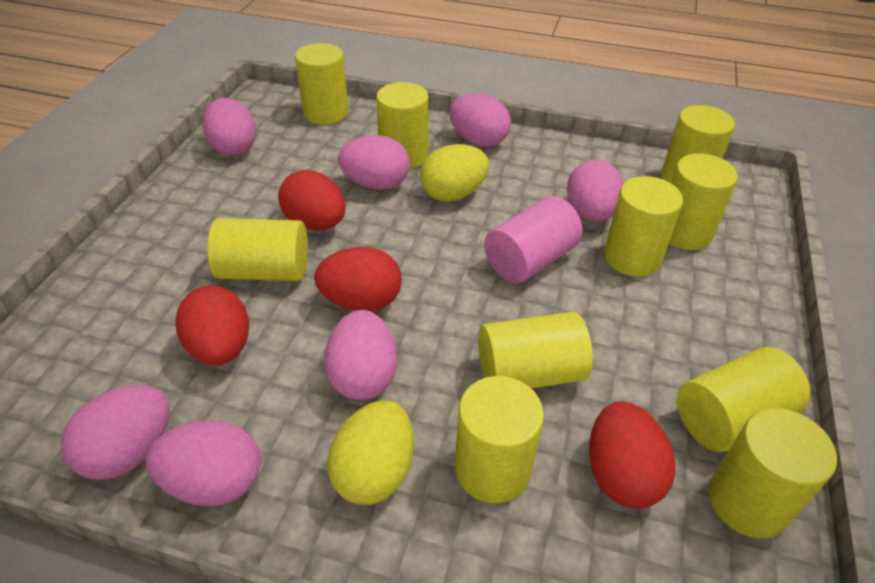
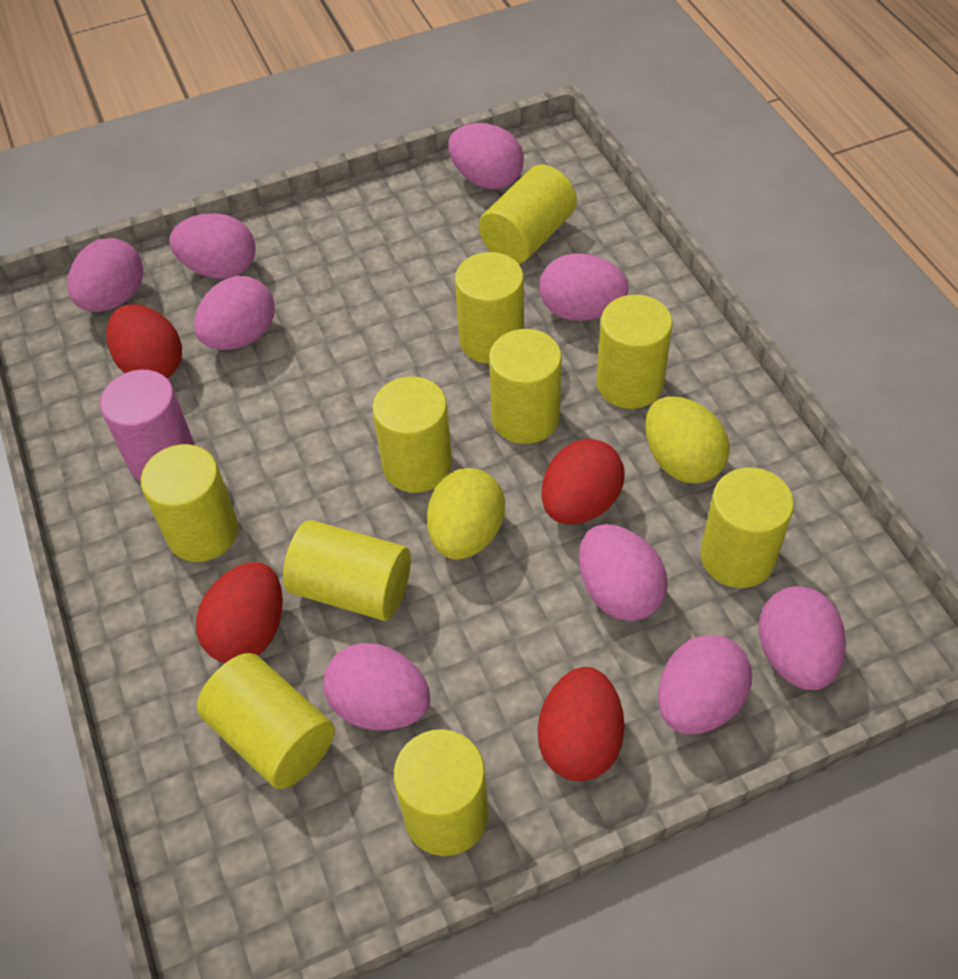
pink egg: [61,385,170,480] [146,421,261,506] [203,98,256,156] [324,310,397,400] [338,135,410,190] [449,94,511,147] [567,160,624,222] = 7 -> [67,238,143,312] [169,213,255,279] [194,276,275,350] [323,643,430,731] [448,123,524,189] [539,253,629,321] [579,524,668,621] [658,635,752,734] [759,586,846,690] = 9

